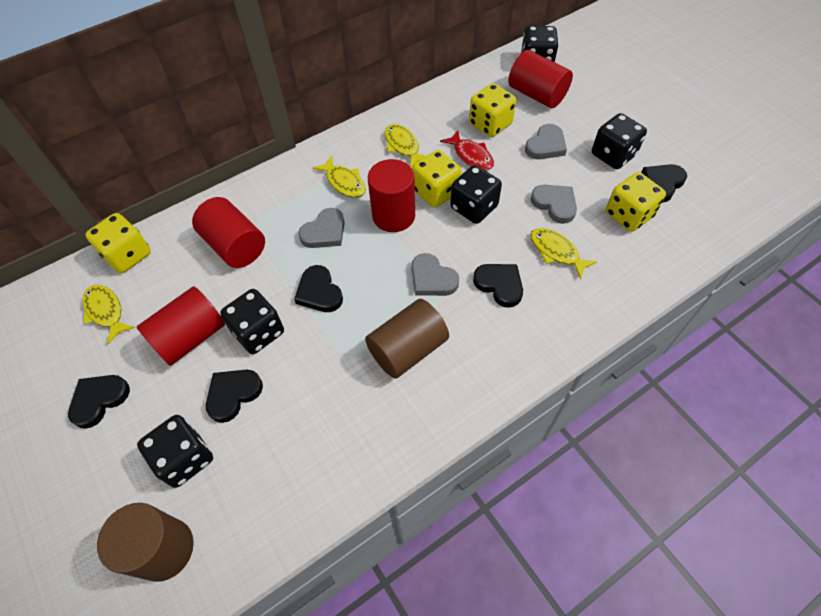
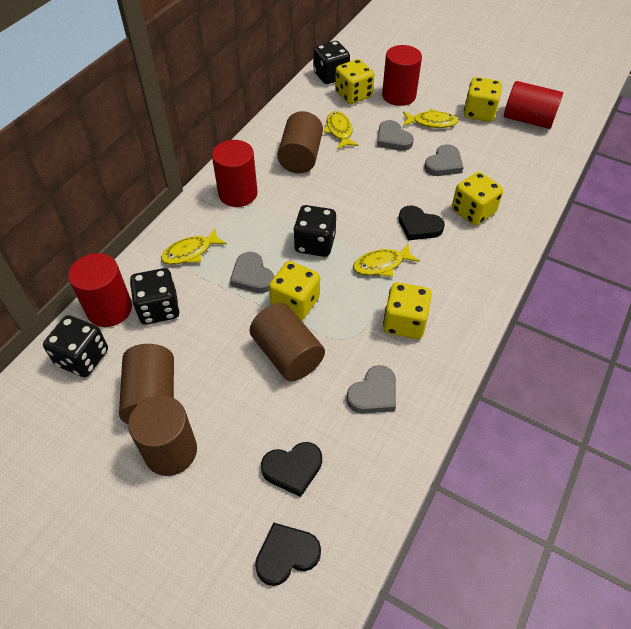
black dice: [137,415,213,488] [220,289,284,354] [450,165,502,224] [521,26,558,62] [592,113,647,169] = 5 -> [43,315,108,377] [130,268,180,325] [294,205,336,257] [313,41,350,84] = 4
black heart: [68,375,130,429] [206,370,263,423] [294,265,343,312] [473,264,523,308] [641,164,687,203] = 5 -> [255,523,321,586] [261,442,322,497] [399,206,445,240] = 3
brown cylinder: [97,503,194,582] [365,299,449,379] = 2 -> [119,344,174,424] [128,395,197,476] [250,303,325,381] [277,111,323,173] = 4
red fish: [440,130,494,171] = 1 -> none = 0
yellow dice: [85,213,151,273] [412,150,462,207] [469,83,516,137] [606,172,666,232] = 4 -> [269,261,320,320] [335,59,374,104] [383,282,432,339] [452,172,503,226] [464,77,502,122] = 5

